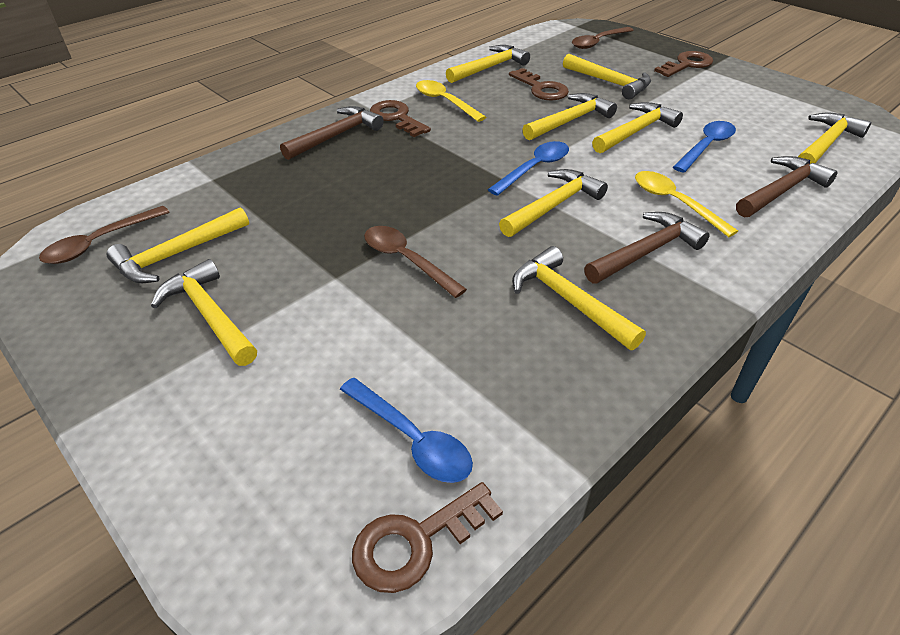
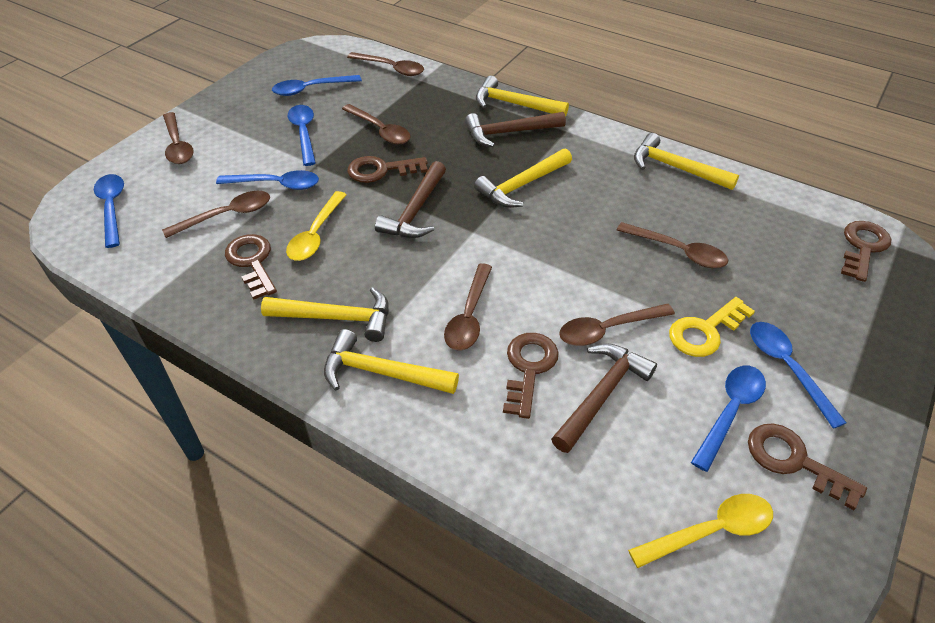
blue spoon: [340,378,473,483] [488,141,569,196] [673,121,736,173] = 3 -> [94,174,124,248] [216,170,319,190] [272,75,362,96] [288,105,316,166] [691,366,766,472] [750,322,847,429] = 6
brown key: [352,482,503,593] [370,100,431,137] [509,68,569,101] [654,51,713,77] = 4 -> [225,234,277,300] [347,156,428,183] [503,333,559,419] [748,423,867,510] [841,221,891,282] = 5
brown spoon: [39,206,170,264] [364,226,467,298] [572,27,634,49] = 3 -> [162,191,270,238] [163,112,194,164] [342,104,411,144] [347,52,424,76] [444,263,492,350] [559,304,675,346] [617,222,728,268] = 7
yellow hammer: [107,207,249,283] [151,259,257,366] [446,45,530,83] [499,169,608,237] [512,246,646,350] [522,93,617,140] [563,54,651,99] [592,102,683,153] [798,112,871,164] = 9 -> [261,287,389,342] [324,329,459,394] [474,148,572,208] [476,76,569,117] [634,133,739,190] = 5
yellow key: none = 0 -> [669,297,755,357] = 1

